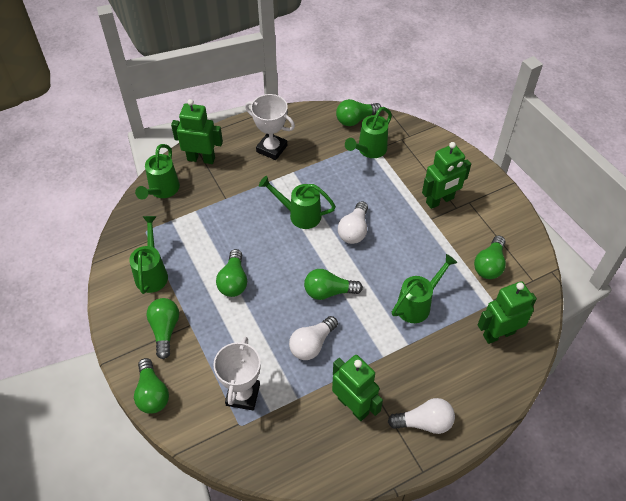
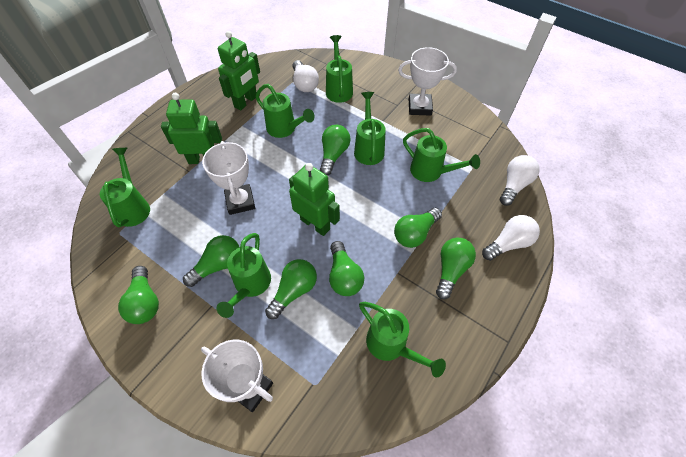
green light bulb: [134,358,169,414] [147,298,179,359] [216,249,247,297] [304,269,363,300] [336,99,381,126] [474,235,506,279] = 6 -> [118,266,159,324] [183,235,239,287] [265,259,317,319] [320,125,350,175] [329,241,364,296] [394,208,442,248] [436,238,476,299] = 7
green robot: [171,99,223,164] [332,355,383,421] [422,142,471,209] [478,281,537,344] = 4 -> [161,93,222,164] [218,31,260,111] [289,163,340,236] = 3
green watering can: [129,216,168,294] [135,144,180,200] [259,176,336,229] [345,107,392,158] [392,254,458,323] = 5 -> [100,148,150,227] [216,233,271,318] [256,84,315,138] [326,35,353,103] [354,92,386,165] [359,302,446,378] [403,128,480,182] = 7
white trophy: [213,337,261,410] [245,94,295,160] = 2 -> [201,340,273,412] [202,141,255,215] [398,47,457,116] = 3

